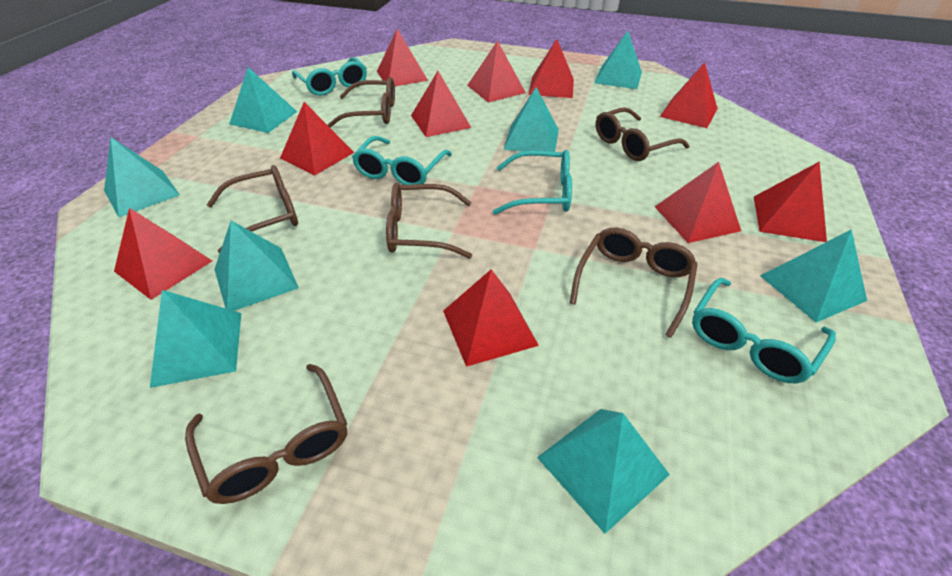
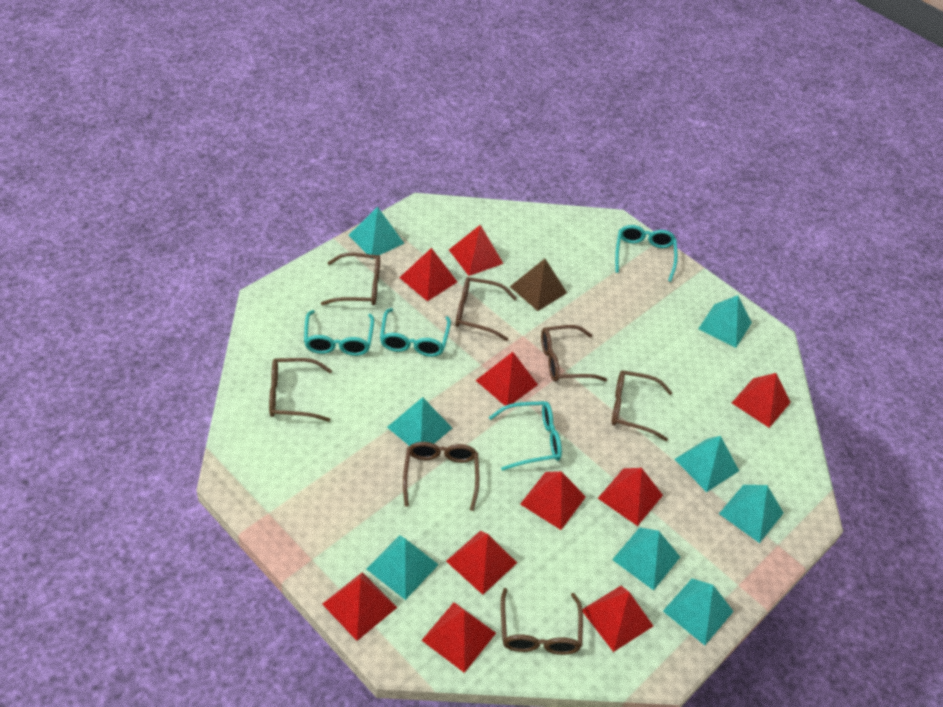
brown glasses: [185,364,347,504] [207,165,298,254] [327,77,395,127] [386,183,472,259] [570,227,698,338] [596,107,689,161] = 6 -> [269,358,332,422] [321,253,380,305] [403,442,479,511] [455,277,517,341] [501,588,583,655] [541,325,607,382] [612,370,672,441] = 7
brown pyramid: none = 0 -> [510,259,567,311] = 1

